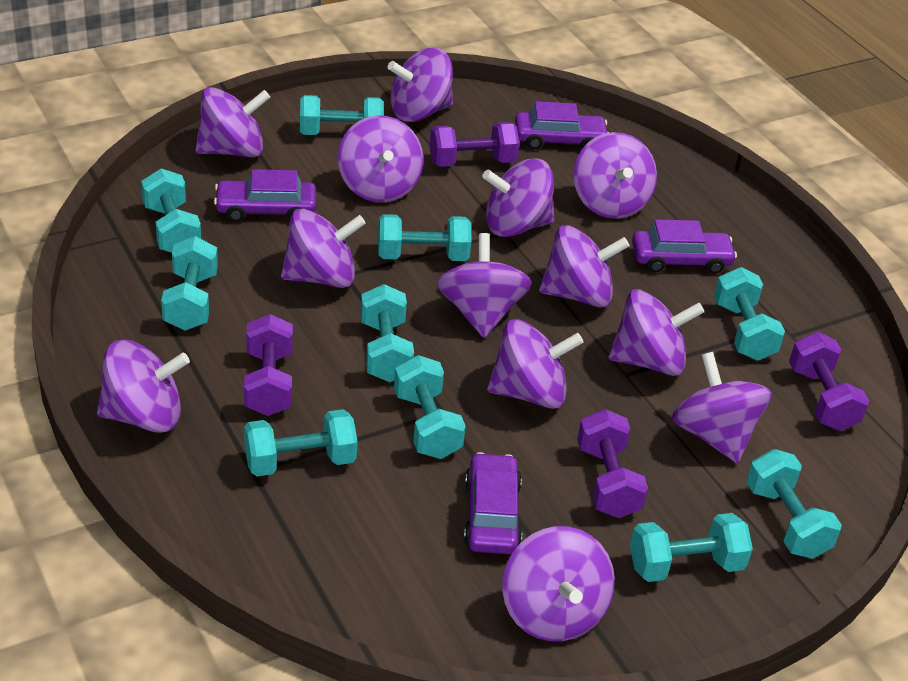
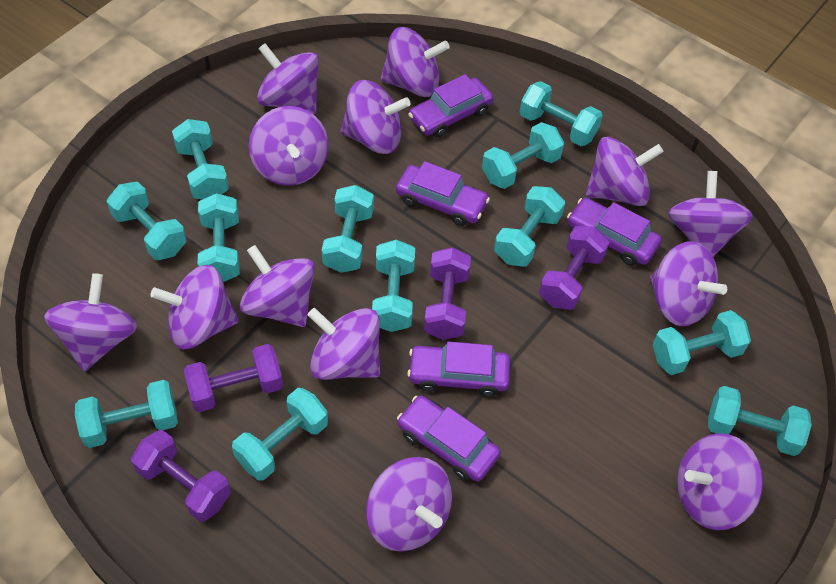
purple car: [214,169,316,222] [464,452,522,554] [515,101,609,149] [632,219,737,274] = 4 -> [396,161,490,226] [397,395,501,482] [407,341,510,397] [408,74,493,138] [567,197,662,266] = 5
turquoise dumbbell: [141,168,201,253] [161,236,218,331] [244,409,358,476] [300,95,384,135] [360,284,414,382] [378,214,471,261] [394,355,466,459] [630,513,753,582] [714,267,785,361] [746,449,842,559] = 10 -> [75,380,178,448] [106,182,186,260] [172,119,229,199] [198,193,240,282] [232,388,328,481] [322,185,374,273] [372,240,415,332] [482,122,564,189] [494,186,565,267] [520,81,603,146] [652,310,751,375] [708,386,812,456] = 12

